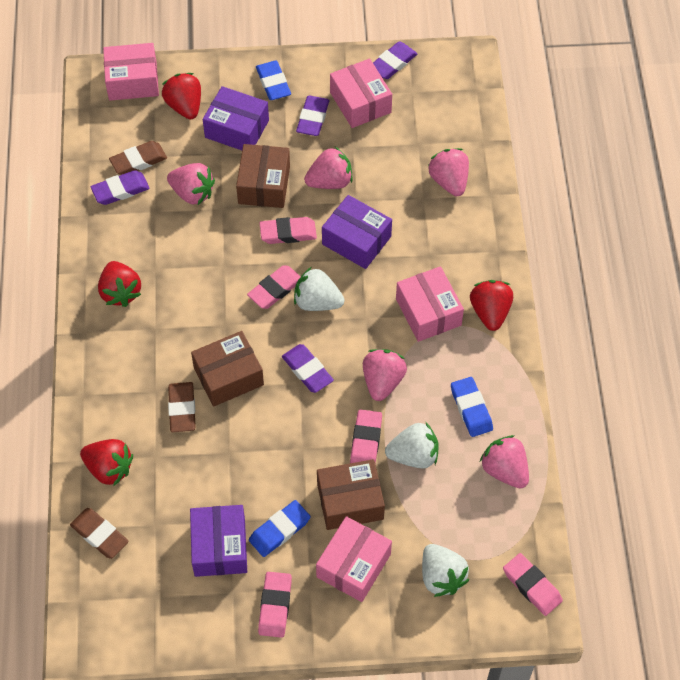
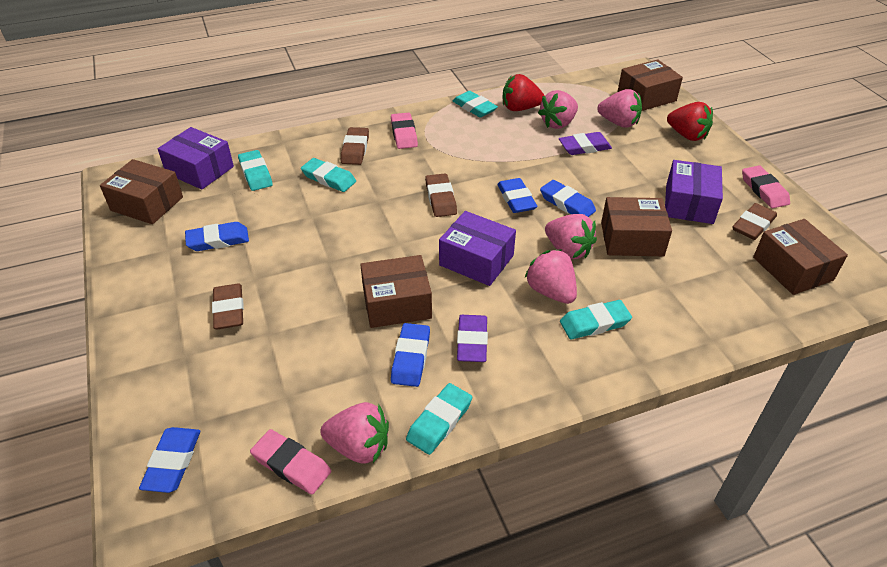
blue eraser: [249,500,310,557] [256,60,291,100] [451,377,493,437] = 3 -> [139,427,200,493] [185,222,249,251] [391,323,430,387] [497,178,537,213] [540,180,596,217] = 5
brown box: [191,331,264,407] [236,144,290,208] [317,459,385,530] = 3 -> [100,159,183,224] [360,255,432,328] [601,197,672,256] [618,59,683,111] [753,219,848,295] = 5
brown eraser: [70,508,129,559] [109,141,167,175] [168,382,196,432] = 3 -> [212,283,244,329] [341,127,369,165] [425,174,457,217] [732,203,777,240] = 4
pink box: [103,43,159,101] [316,516,392,602] [330,59,392,128] [396,266,464,342] = 4 -> none = 0
pink eraser: [247,265,301,309] [258,572,292,638] [259,217,317,244] [350,409,382,464] [503,553,563,616] = 5 -> [250,429,331,495] [391,113,418,149] [742,166,790,208] = 3
purple eraser: [91,170,150,205] [282,344,334,393] [296,96,329,136] [373,42,418,79] = 4 -> [457,315,488,362] [559,132,612,155] = 2
red strawberry: [80,439,133,486] [98,261,141,307] [162,73,201,120] [470,280,513,331] = 4 -> [503,74,545,111] [667,102,713,141] = 2
turquoise eraser: none = 0 -> [238,150,273,191] [301,158,356,192] [406,383,472,455] [453,91,498,118] [560,300,632,339] = 5
white strawberry: [294,267,344,311] [385,423,439,468] [422,544,469,597] = 3 -> none = 0

